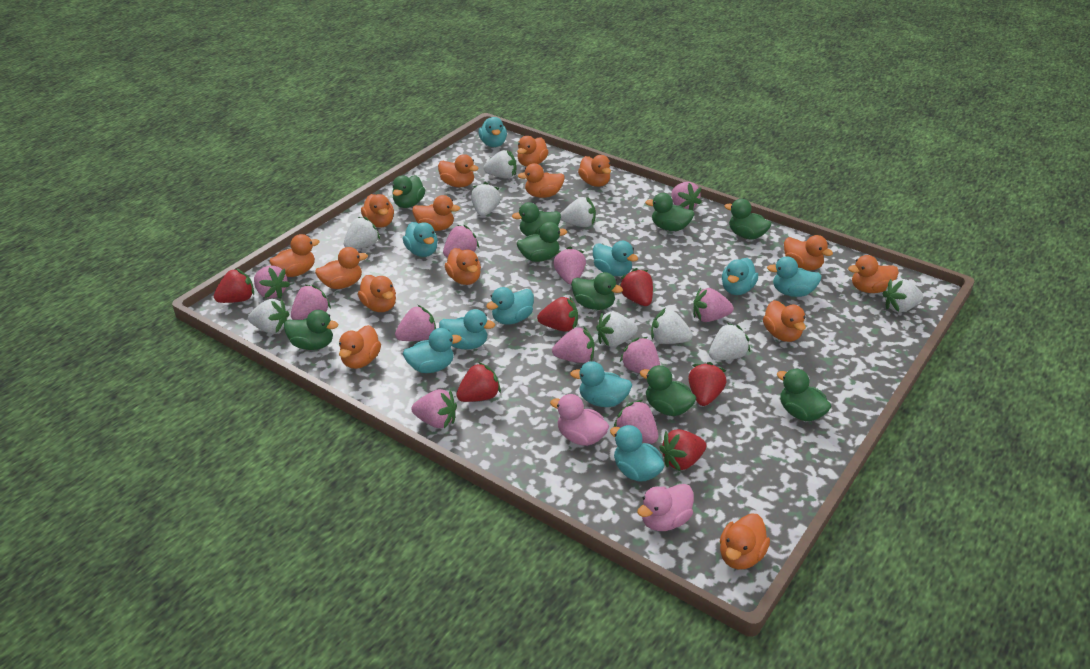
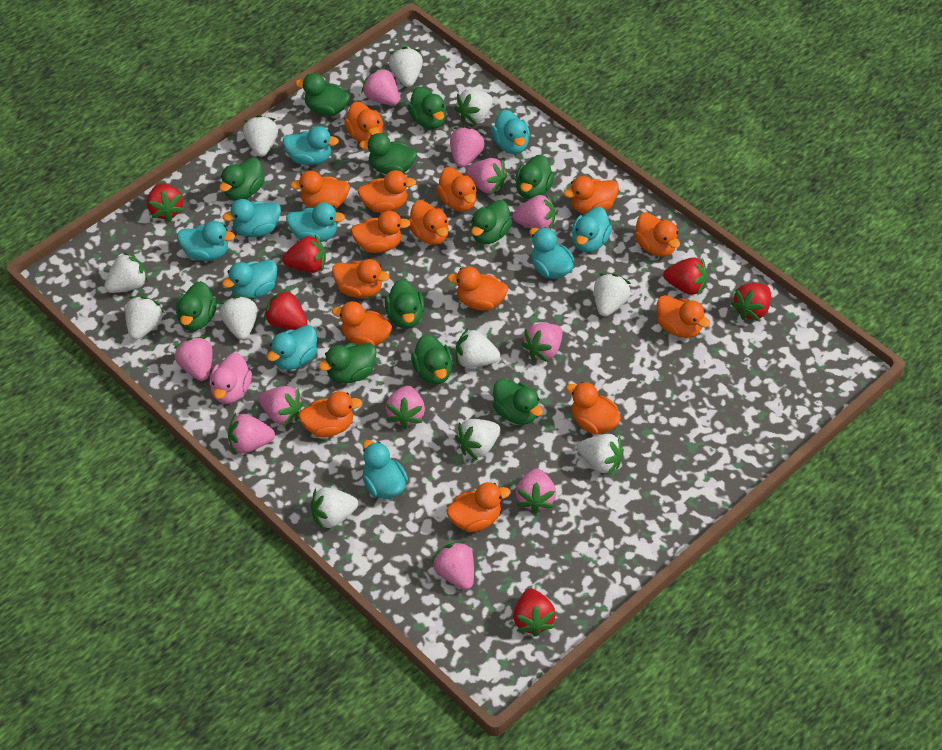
green duck: [284,310,338,350] [392,175,425,208] [512,202,561,236] [517,222,567,262] [571,272,623,310] [640,365,697,416] [645,193,694,231] [724,199,771,240] [777,369,832,421] = 9 -> [176,281,217,331] [219,158,264,200] [295,73,350,116] [319,343,377,384] [359,133,417,174] [385,279,425,328] [408,87,447,129] [411,334,453,384] [471,200,512,244] [493,378,543,425] [515,154,555,199] = 11
pink duck: [550,394,609,446] [637,484,694,531] = 2 -> [209,352,252,404] = 1
white strawberry: [248,299,289,334] [344,217,380,249] [471,182,500,216] [484,150,516,178] [561,197,596,227] [596,311,638,347] [651,308,693,344] [709,323,750,360] [882,278,923,313] = 9 -> [104,252,148,293] [125,296,165,340] [220,296,258,340] [243,115,278,157] [311,487,358,530] [389,47,423,87] [454,90,493,125] [455,419,500,460] [456,327,500,368] [577,434,624,475] [594,273,631,317] = 11

